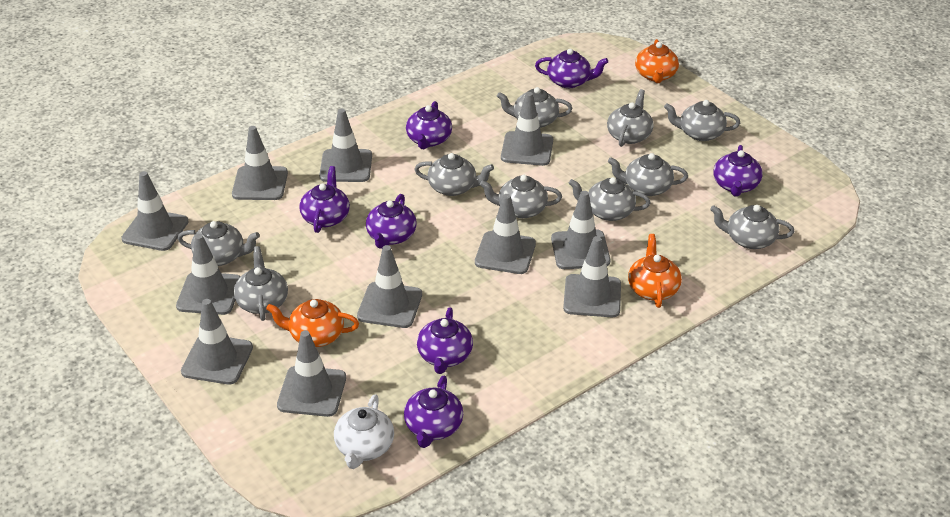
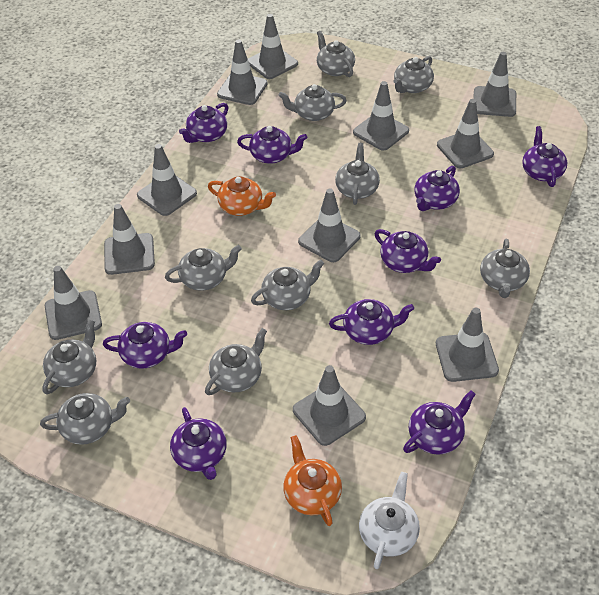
orange teapot: [266,299,359,347] [628,234,682,308] [635,39,679,83] = 3 -> [208,176,276,216] [283,435,342,526] = 2
purple teapot: [299,166,350,233] [366,194,417,249] [404,376,463,448] [406,101,452,149] [417,307,473,374] [535,49,608,88] [713,145,763,197] = 7 -> [103,322,187,369] [170,407,227,480] [179,103,228,143] [237,126,307,164] [329,299,414,345] [375,229,441,273] [403,390,476,455] [414,166,460,211] [522,126,567,187] = 9

